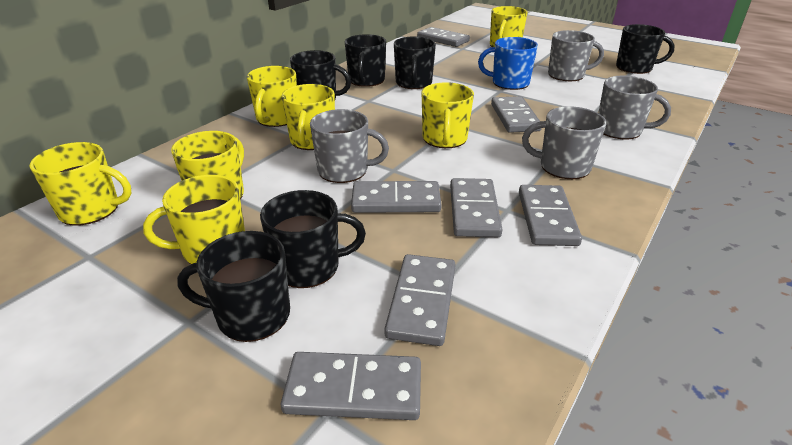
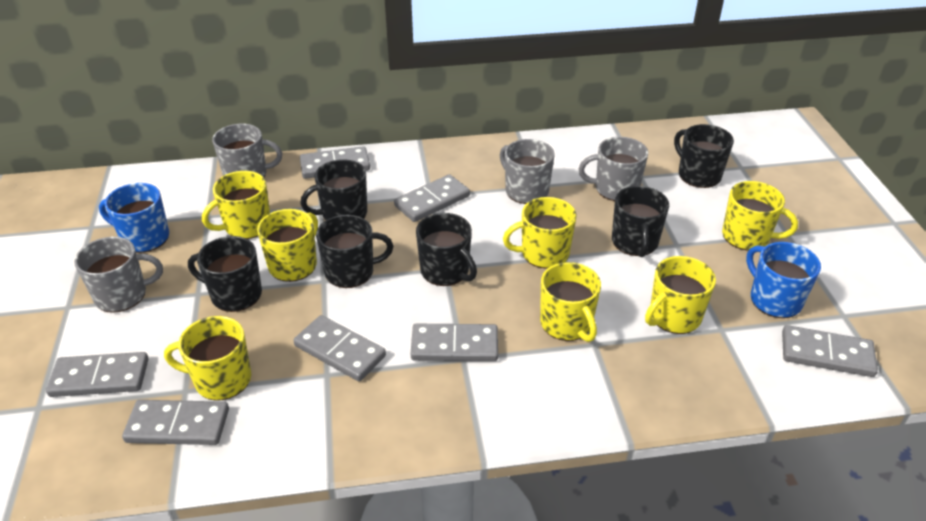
blue mug: [478,37,538,90] = 1 -> [99,183,169,253] [746,242,821,318] = 2

